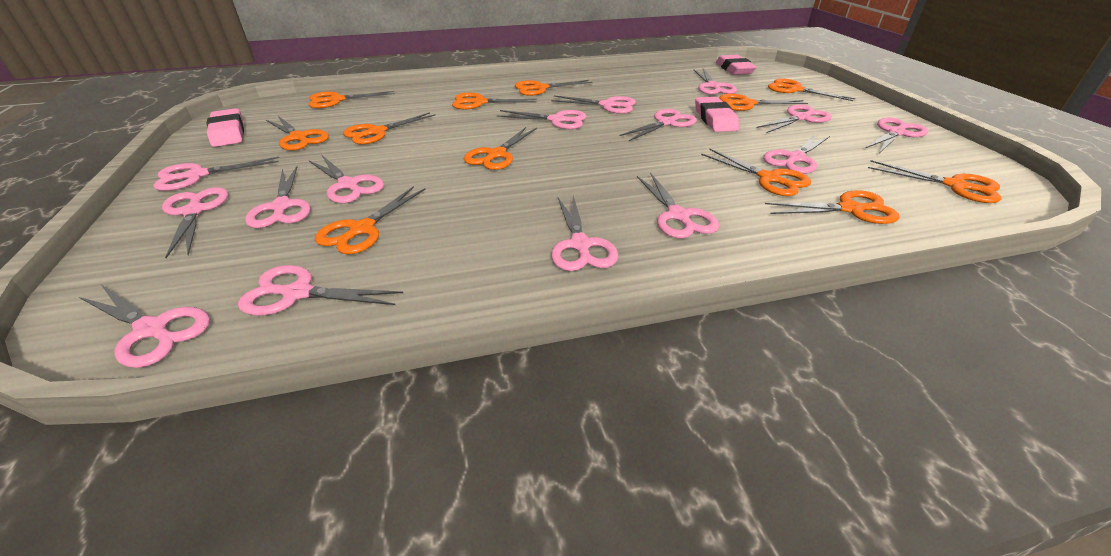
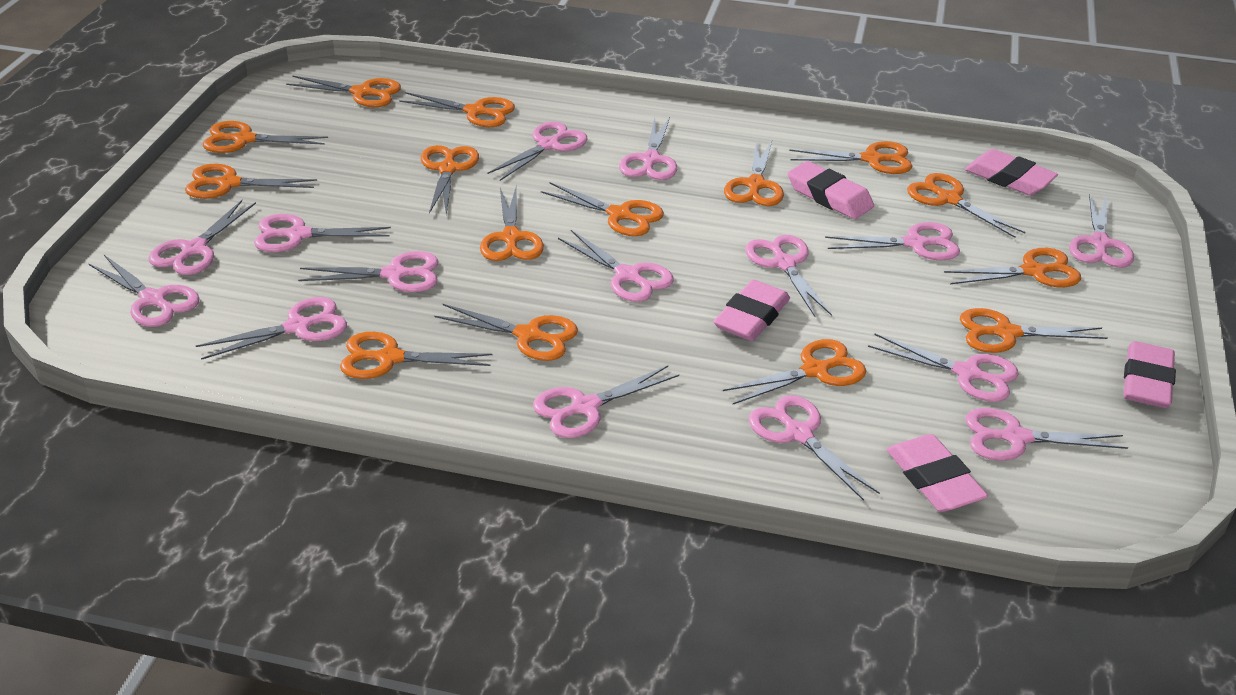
orange scissors: [266,116,329,151] [308,91,395,108] [315,186,425,254] [343,112,436,144] [452,93,537,109] [464,127,537,170] [515,80,592,96] [701,148,811,196] [719,94,808,111] [765,190,900,224] [768,78,855,101] [868,160,1001,203] = 12 -> [185,164,317,199] [203,121,328,153] [286,75,401,107] [340,332,493,379] [399,92,515,127] [421,145,479,215] [435,304,578,361] [480,188,544,261] [541,182,664,236] [723,339,866,404] [724,141,784,206] [789,141,912,174] [907,173,1026,238] [944,248,1081,287] [960,308,1108,353] = 15
pink eraser: [206,108,244,147] [695,97,739,132] [716,55,757,75] = 3 -> [714,280,790,341] [788,161,874,219] [887,434,988,512] [965,149,1058,195] [1123,341,1176,408] = 5

